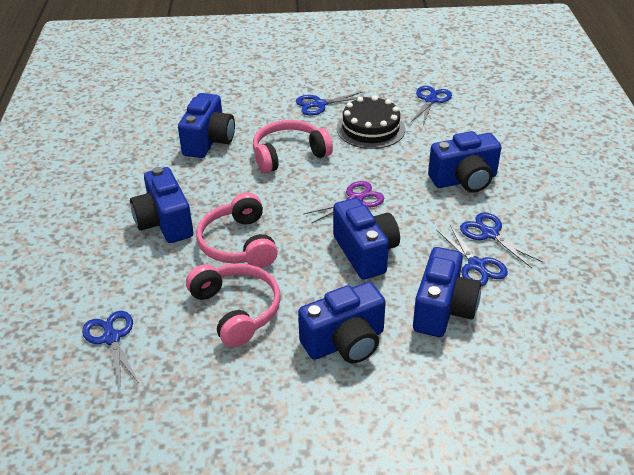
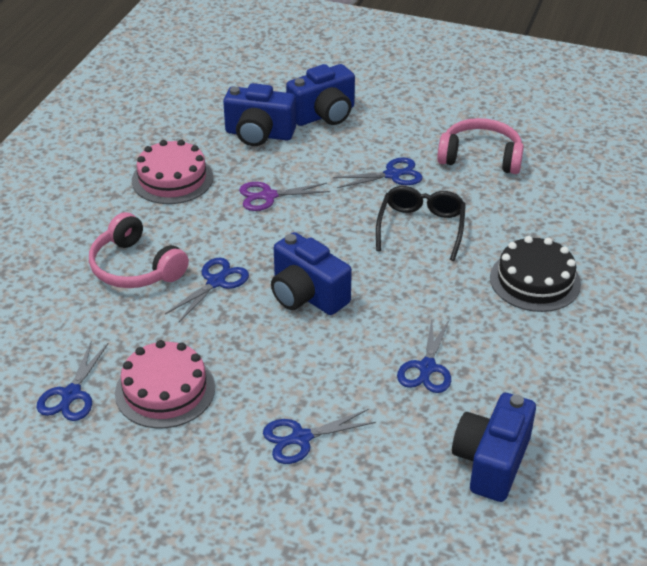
black glasses: none = 0 -> [376,186,466,261] = 1
blue camera: [130,167,193,243] [178,93,235,158] [298,282,386,364] [333,198,400,280] [413,247,481,337] [428,131,501,193] = 6 -> [223,83,296,146] [271,232,352,315] [286,64,355,126] [452,393,536,502] = 4
pink cake: none = 0 -> [115,340,215,428] [132,139,213,204] = 2
pink headphones: [186,264,281,348] [196,193,278,268] [253,120,333,173] = 3 -> [89,212,189,288] [437,118,524,174] = 2

